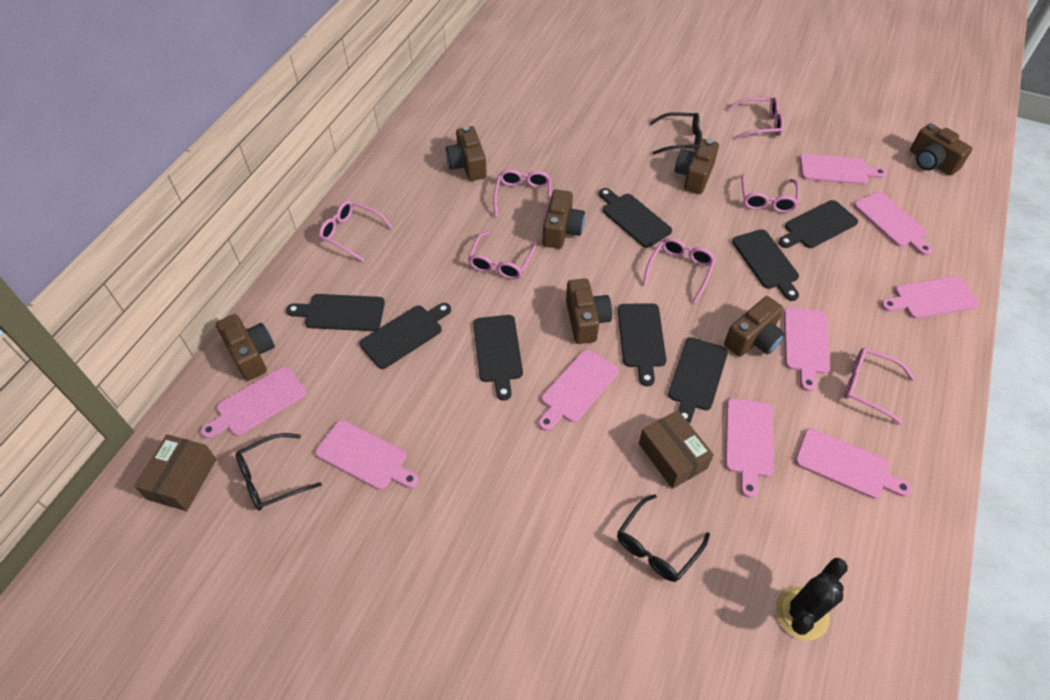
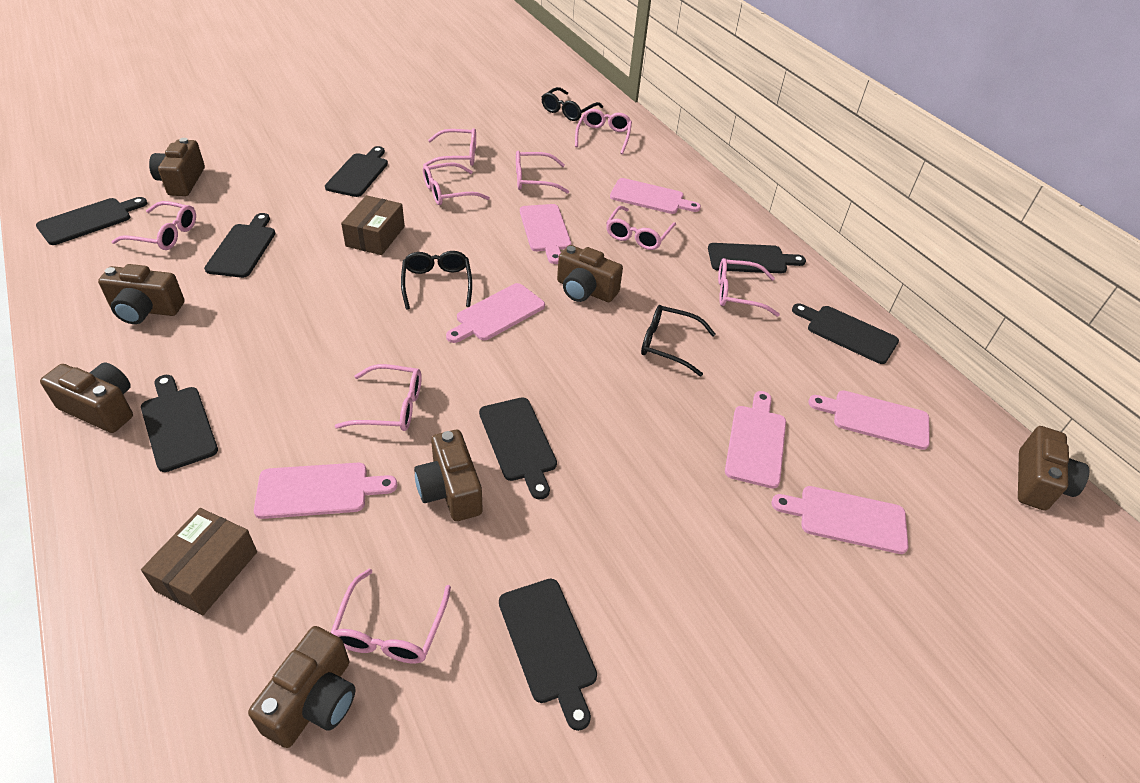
black cactus: [775,558,848,641] = 1 -> none = 0
pink cutting board: [201,366,306,439] [315,420,419,490] [538,349,619,431] [725,398,774,498] [784,307,830,391] [795,428,912,499] [800,154,887,185] [854,192,932,256] [881,276,979,319] = 9 -> [254,463,398,519] [446,283,545,343] [520,204,572,264] [610,178,701,214] [725,391,786,489] [771,486,909,554] [808,390,930,450] = 7
pink glasses: [319,200,393,262] [468,231,537,279] [493,169,551,220] [643,238,716,303] [728,97,784,139] [741,174,799,213] [844,348,915,425] = 7 -> [111,201,196,250] [331,569,451,664] [335,364,422,431] [423,128,476,166] [423,163,490,205] [516,151,569,194] [575,109,632,154] [606,206,676,250] [718,258,780,317] = 9

